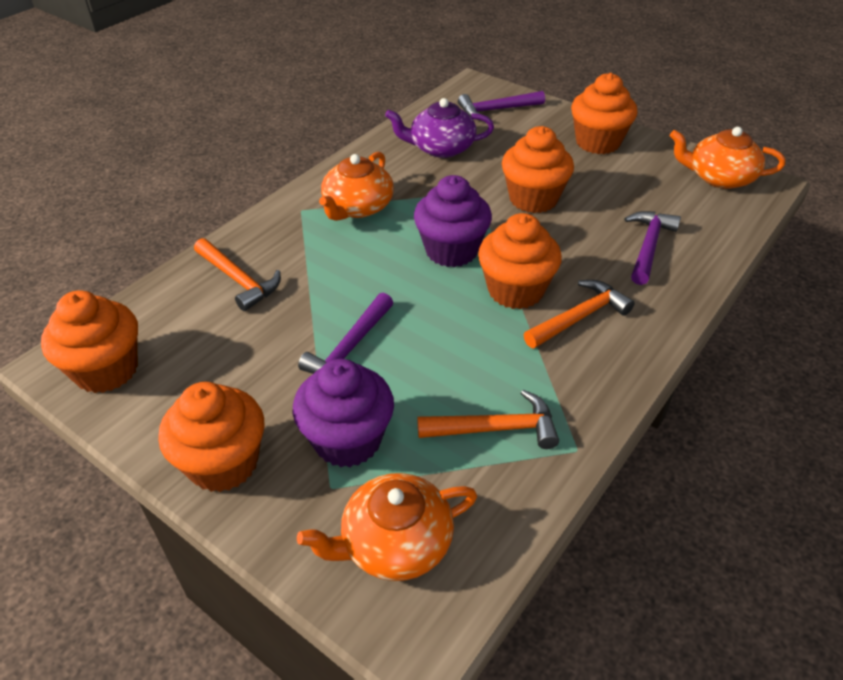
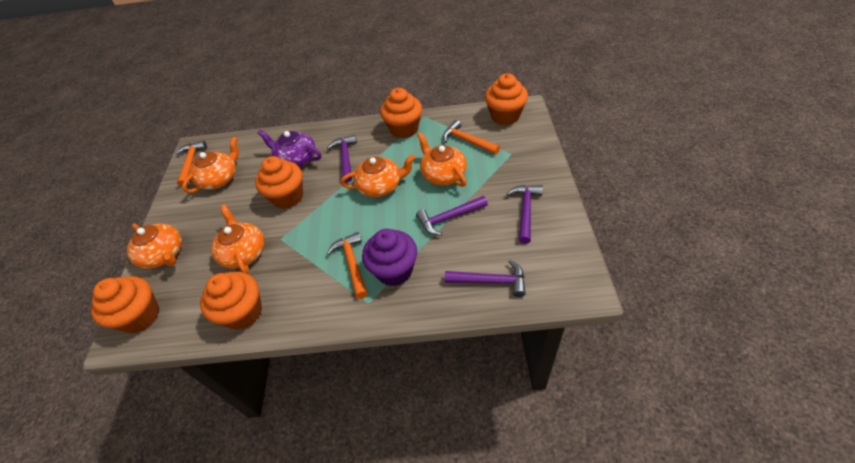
orange teapot: [297,473,477,581] [319,152,394,221] [670,127,785,189] = 3 -> [127,223,182,269] [182,137,239,193] [211,205,265,274] [341,155,416,197] [417,132,467,187] = 5
purple cupcake: [293,359,394,467] [414,175,492,267] = 2 -> [362,229,417,286] = 1
purple hammer: [298,293,393,374] [458,91,545,120] [624,211,681,285] = 3 -> [327,134,357,182] [416,196,488,236] [445,260,526,297] [507,185,543,244] = 4

